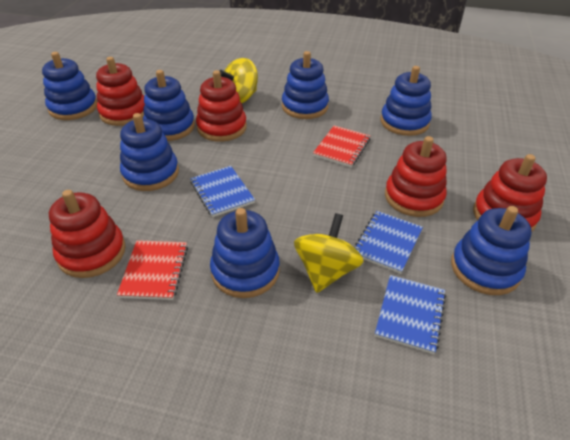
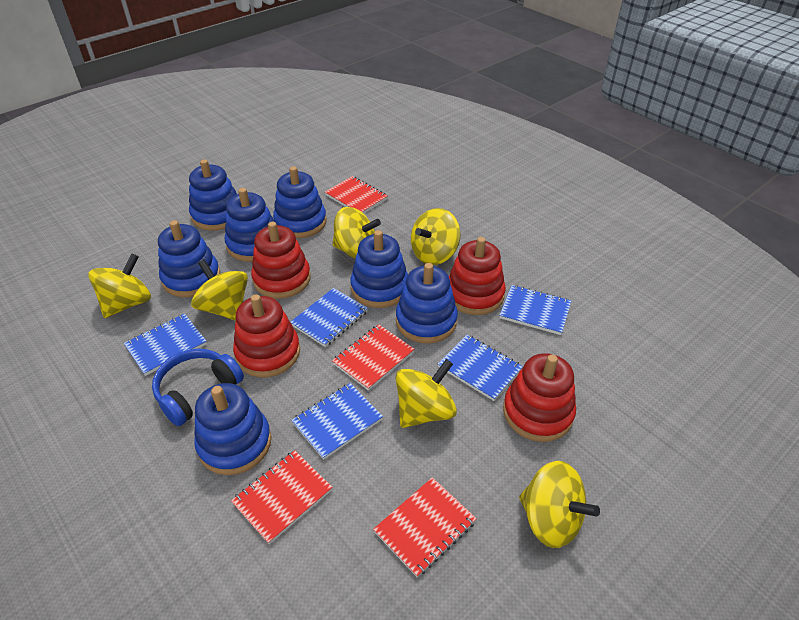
blue headphones: none = 0 -> [152,349,244,426] = 1
blue notebook: [190,166,255,217] [354,211,423,274] [375,275,446,354] = 3 -> [124,313,207,376] [291,288,368,347] [291,383,383,460] [438,335,523,401] [499,285,571,335] = 5
red notebook: [117,240,188,300] [313,126,371,167] = 2 -> [231,450,333,544] [325,176,387,214] [332,324,415,391] [373,477,477,577] = 4
red stacking toy: [49,190,126,278] [96,57,145,126] [196,70,247,142] [385,136,447,217] [473,154,547,231] = 5 -> [233,294,300,377] [251,222,311,299] [449,237,506,315] [503,353,576,442] = 4
yellow spinning top: [219,58,258,103] [294,213,364,293] = 2 -> [88,254,151,318] [191,259,248,321] [332,207,381,259] [395,359,457,428] [411,208,460,265] [519,461,600,548] = 6

